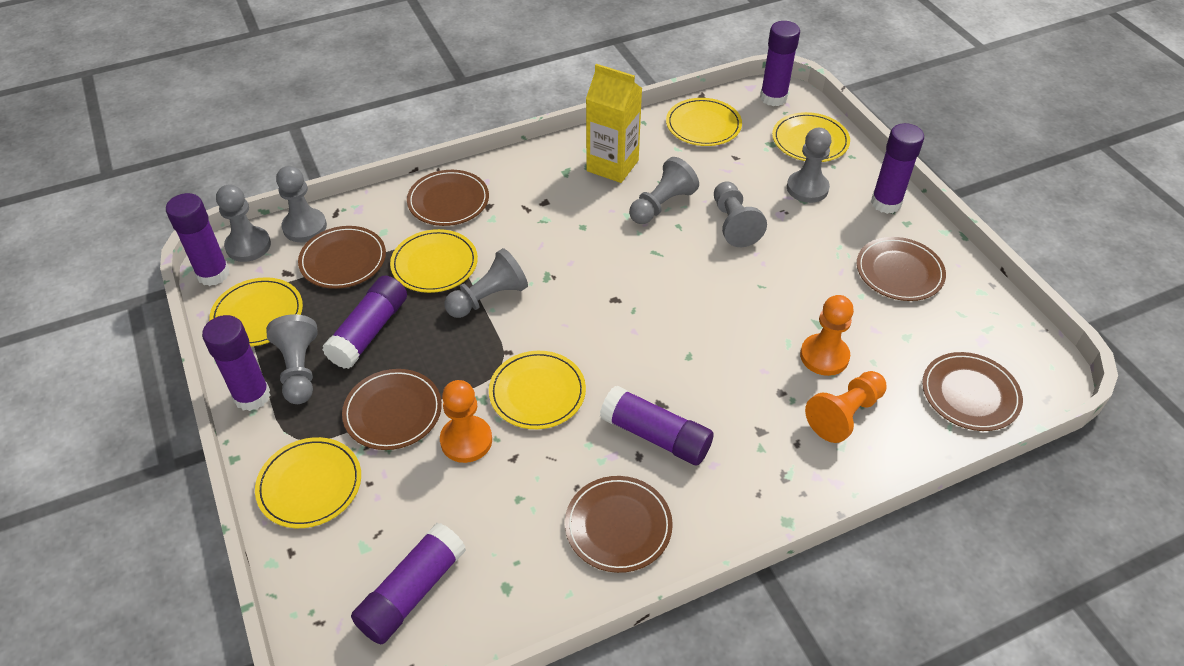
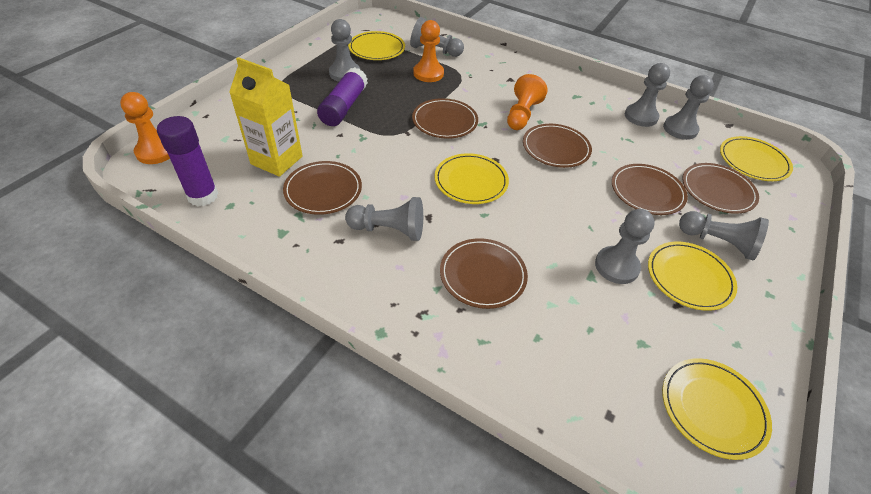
purple glue stick: [166,193,230,286] [202,315,271,411] [322,275,407,369] [351,523,466,644] [600,386,714,466] [760,21,800,106] [871,123,924,214] = 7 -> [157,116,218,206] [317,67,368,126] = 2
yellow plate: [209,277,303,346] [255,437,361,528] [390,229,478,293] [489,351,586,429] [666,98,742,146] [772,112,850,162] = 6 -> [348,31,405,60] [434,153,509,204] [648,242,737,311] [662,358,772,460] [720,136,793,181] = 5

